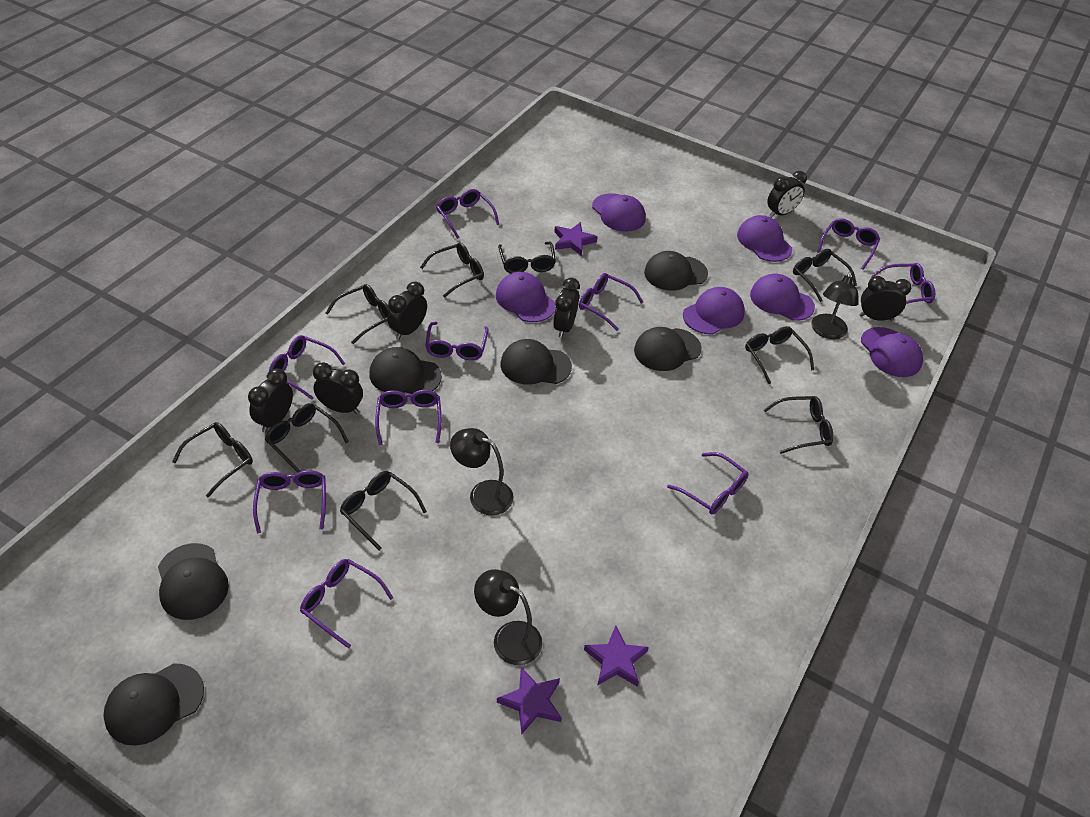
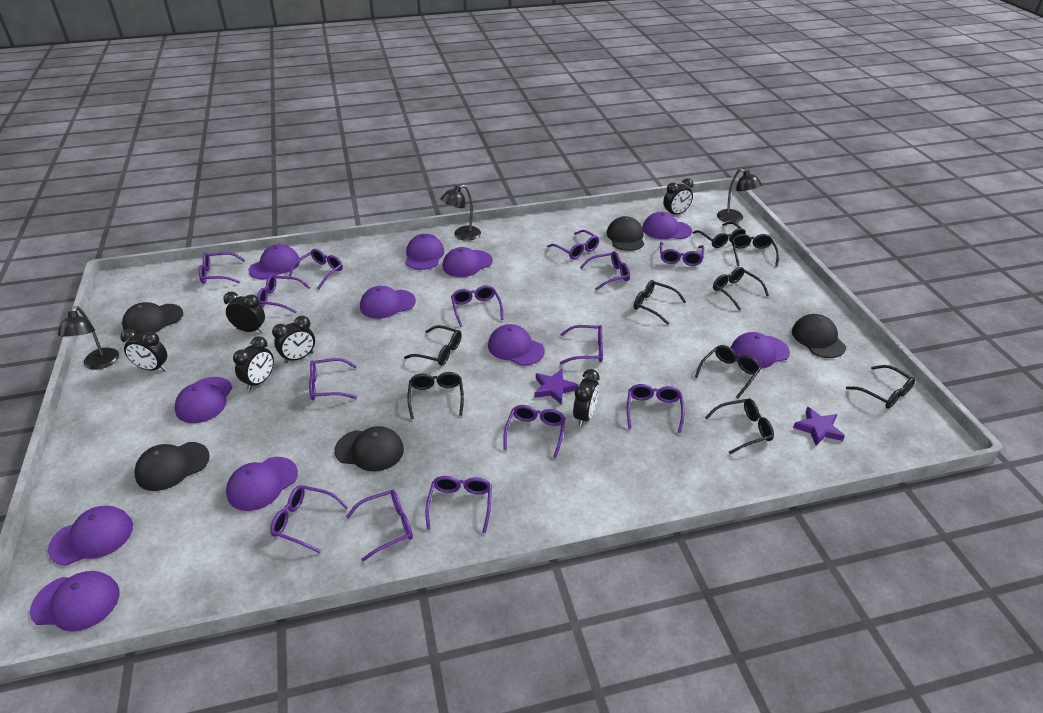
black cap: [103,663,204,746] [158,543,229,620] [369,347,442,394] [501,339,572,385] [634,327,702,371] [644,251,708,291] = 6 -> [122,302,183,335] [134,442,210,491] [335,426,404,471] [607,216,644,251] [792,314,846,358] = 5
purple cap: [496,272,556,322] [592,193,646,232] [683,287,745,334] [737,215,792,262] [750,274,815,321] [861,327,923,377] = 6 -> [30,571,120,632] [48,506,133,565] [175,377,232,423] [226,457,298,511] [249,244,300,279] [360,286,416,319] [406,234,444,270] [442,247,493,277] [488,324,545,366] [642,212,692,239] [731,332,790,369] = 11
purple glasses: [253,470,326,533] [269,335,345,400] [300,559,394,648] [375,390,442,445] [425,322,489,360] [436,189,499,239] [579,273,643,331] [667,452,749,515] [817,218,880,270] [870,263,935,304] = 10 -> [199,252,245,283] [257,275,311,313] [270,485,348,554] [289,249,343,289] [309,358,357,400] [346,490,413,562] [425,476,492,533] [451,285,503,327] [503,405,566,458] [547,230,599,259] [560,325,603,364] [580,251,630,291] [627,384,685,433] [660,242,704,266] = 14
purple star: [497,667,562,735] [554,222,598,256] [584,626,649,687] = 3 -> [535,369,578,404] [793,407,845,446] = 2

